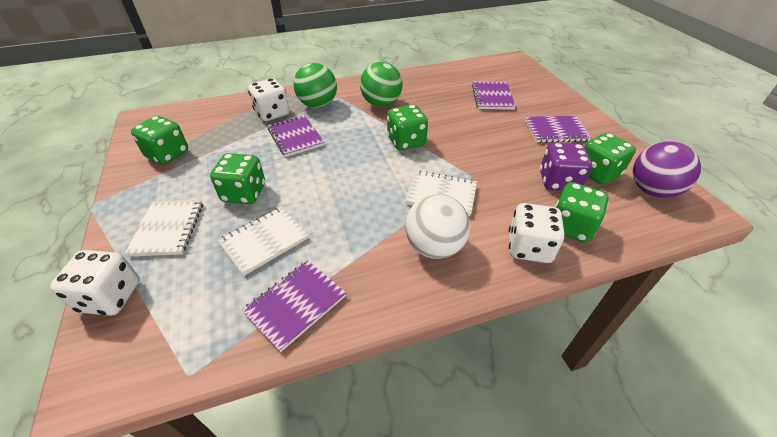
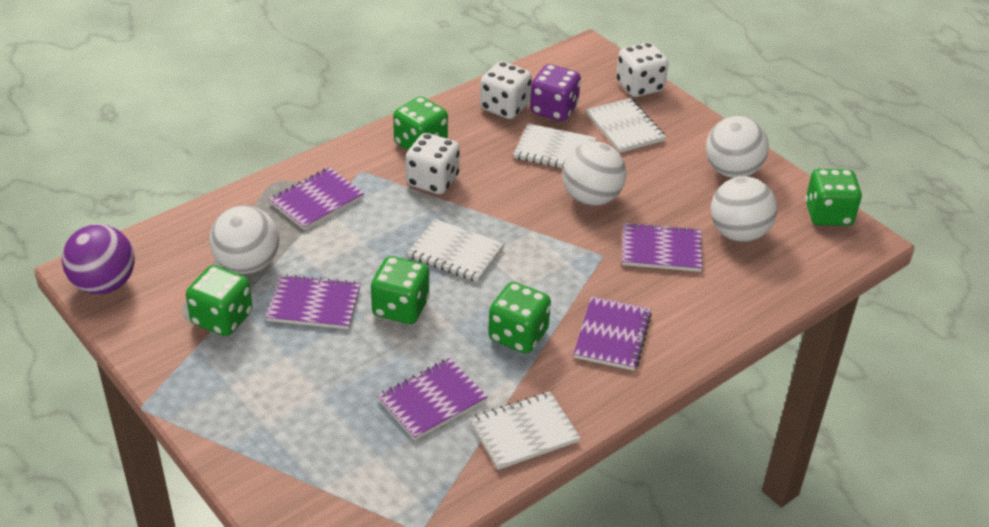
green ball: [293,63,337,108] [360,62,402,107] = 2 -> none = 0
purple notebook: [242,260,346,352] [267,115,324,157] [472,82,516,110] [525,116,592,143] = 4 -> [266,274,361,329] [269,167,364,230] [377,358,488,440] [574,296,652,371] [622,222,702,272] = 5
white ball: [405,194,470,259] = 1 -> [209,206,279,274] [562,142,626,206] [706,116,769,178] [711,176,777,242] = 4
white notebook: [125,200,203,257] [217,207,309,276] [405,171,477,216] = 3 -> [407,219,505,282] [470,392,580,470] [513,124,597,169] [586,98,666,153] = 4

